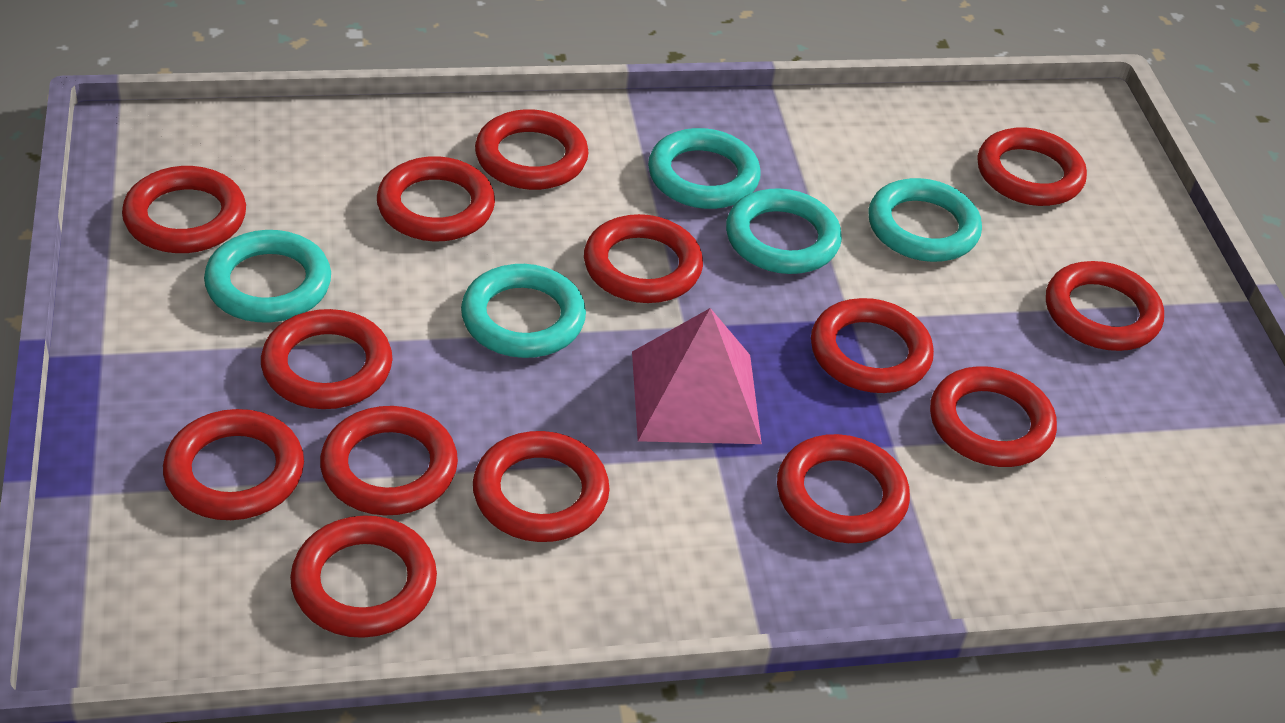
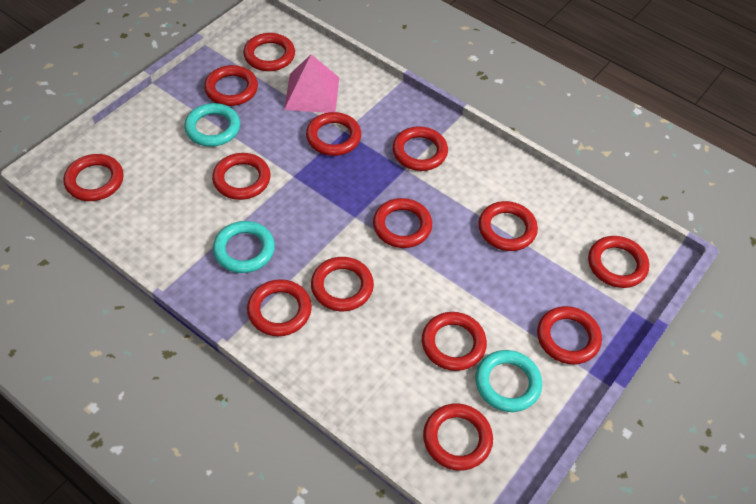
turquoise ring: [204,230,331,323] [461,264,586,358] [648,128,761,209] [726,188,842,274] [868,178,982,262] = 5 -> [184,103,240,147] [213,221,275,273] [475,350,542,412] = 3

